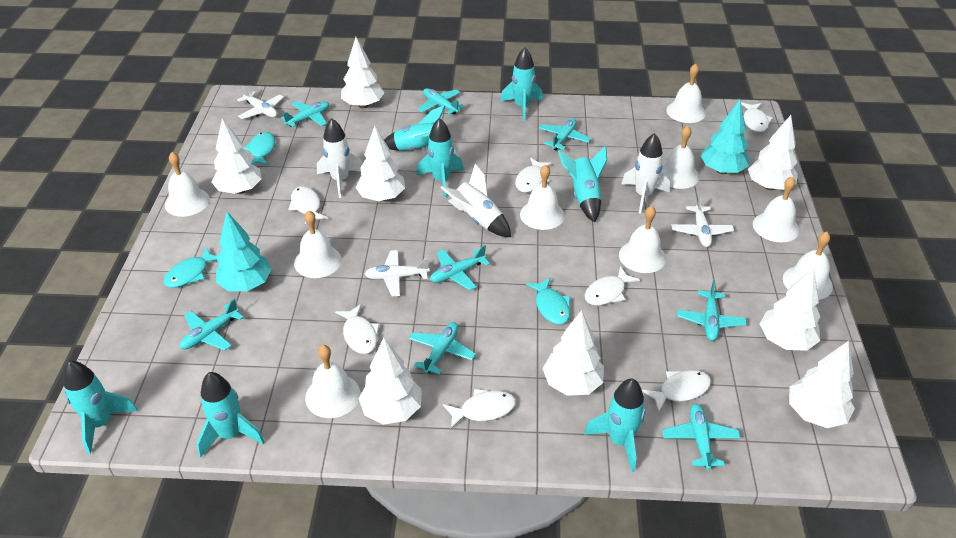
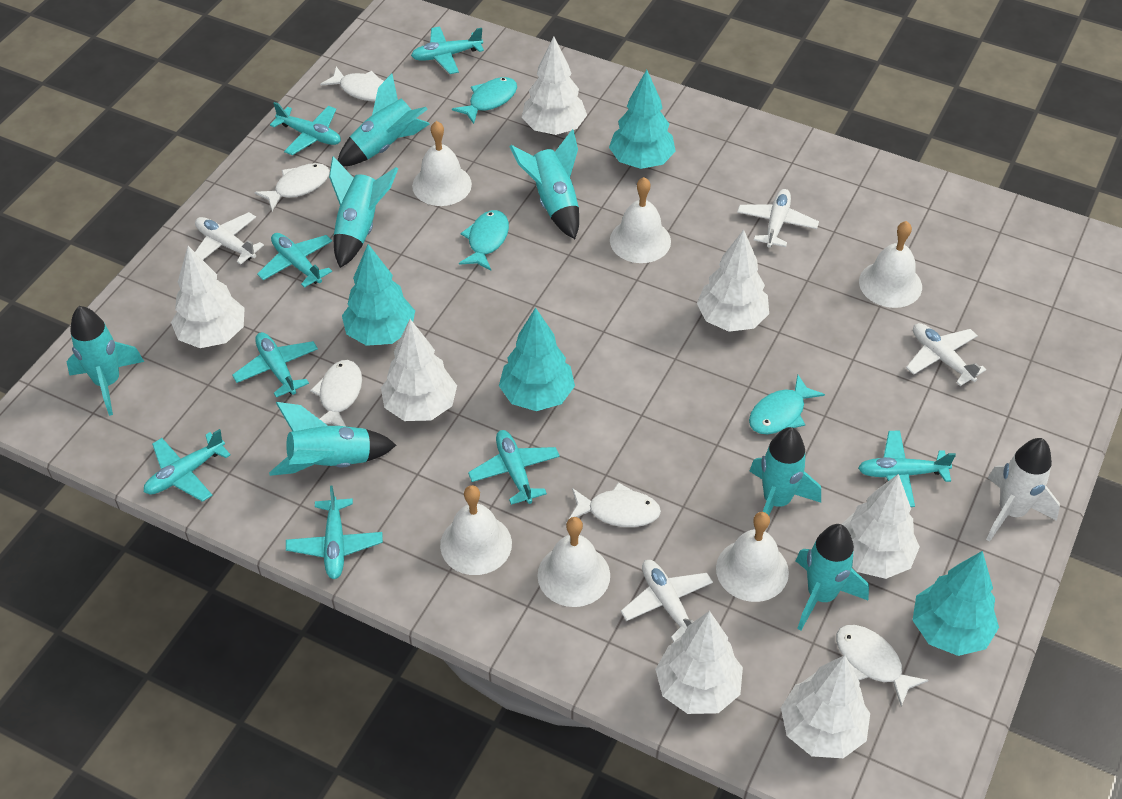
turquoise tree: [216,212,272,291] [700,100,749,174] = 2 -> [342,244,415,346] [499,307,575,411] [609,70,676,169] [913,551,999,656] = 4
white bell: [165,152,210,217] [294,211,342,278] [305,345,360,418] [520,165,565,230] [619,206,666,273] [661,126,699,189] [667,64,706,123] [753,177,799,243] [783,232,833,300] = 9 -> [412,121,472,206] [440,485,512,575] [537,517,610,607] [610,177,671,263] [716,512,789,602] [859,221,922,308] = 6
white fish: [288,186,328,225] [335,304,380,354] [443,389,516,429] [515,158,552,193] [584,266,640,306] [642,370,711,412] [741,102,773,132] = 7 -> [254,163,330,211] [310,360,362,426] [320,67,384,101] [568,482,661,527] [836,625,928,706] = 5
white plane: [237,85,284,119] [365,250,430,296] [671,195,734,247] = 3 -> [195,212,264,265] [621,560,713,642] [737,189,819,248] [906,323,986,386] = 4
white rocket: [317,118,362,198] [441,164,511,237] [621,133,670,214] = 3 -> [986,438,1060,542] = 1
white tree: [212,118,262,194] [341,37,384,108] [355,126,405,201] [358,338,422,425] [543,310,604,396] [748,115,798,190] [760,267,820,351] [789,341,855,428] = 8 -> [171,246,245,348] [381,319,457,421] [522,37,587,135] [655,611,743,714] [697,230,769,332] [781,655,870,758] [841,474,920,579] = 7

